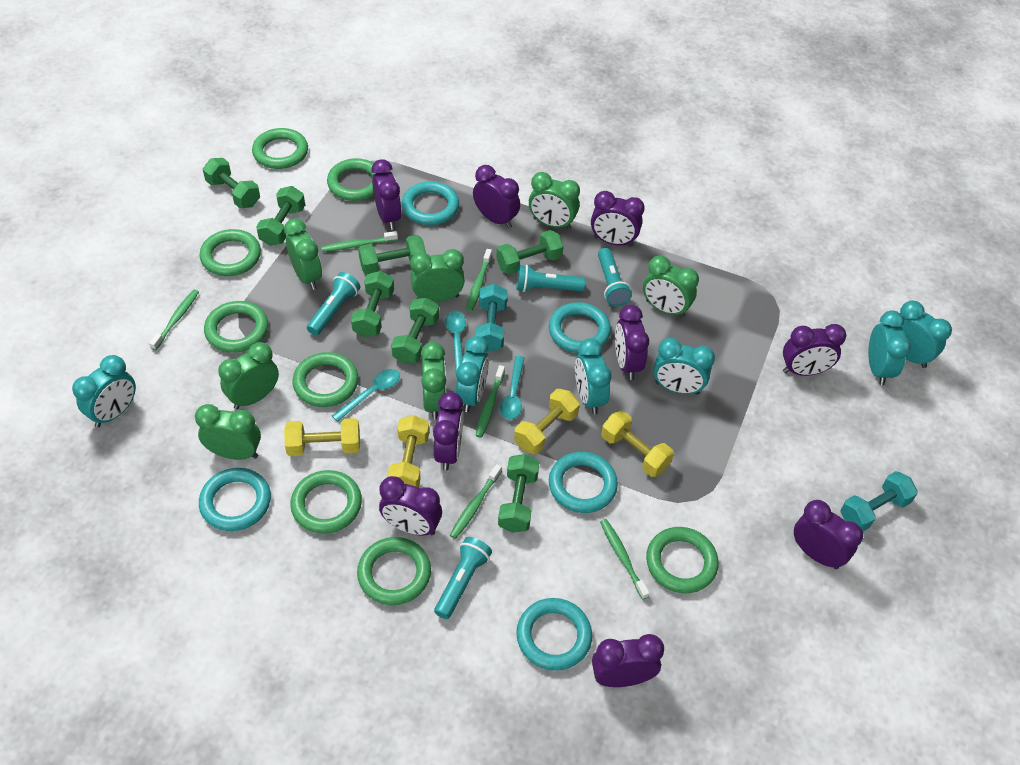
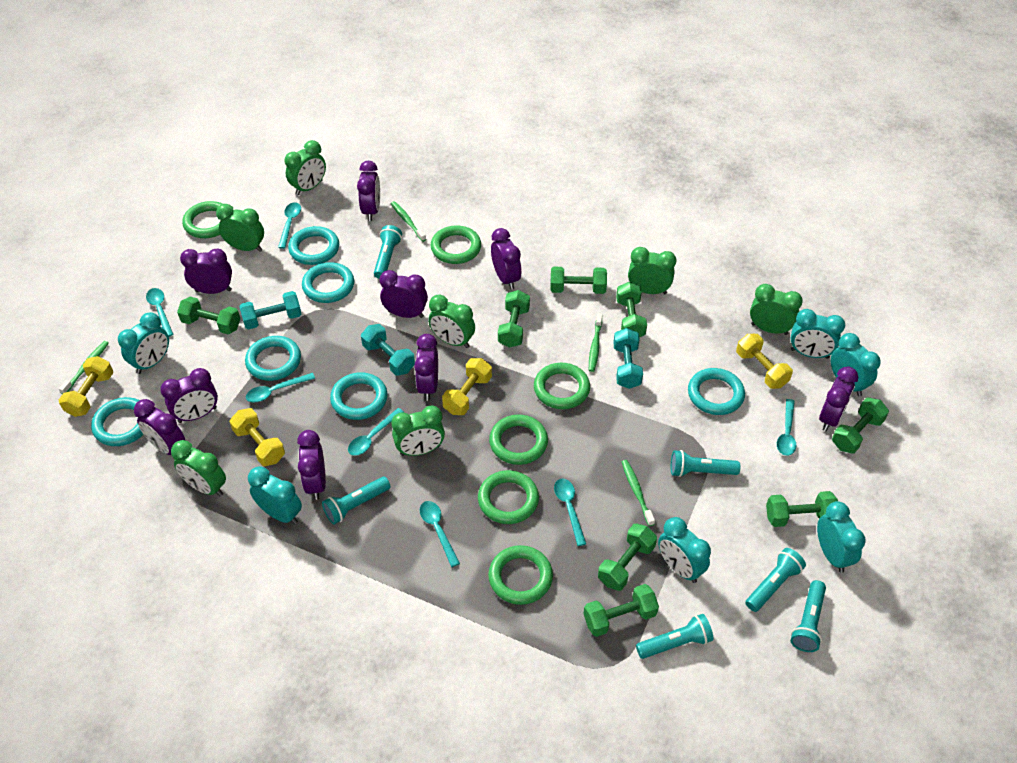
green dumbbell: [203,158,260,208] [256,186,305,246] [351,271,394,337] [358,235,426,275] [391,297,439,364] [496,230,563,275] [498,454,539,533] = 7 -> [177,297,240,334] [498,290,530,348] [550,267,607,294] [584,584,659,637] [598,524,657,591] [616,282,647,337] [766,491,838,527] [832,397,889,454] = 8
green ring: [200,229,261,276] [204,301,268,353] [252,128,308,169] [290,470,362,534] [293,352,359,407] [327,158,375,201] [357,537,431,605] [646,527,719,594] = 8 -> [182,201,223,238] [431,225,481,264] [478,470,539,524] [488,545,553,605] [489,415,548,465] [534,363,590,409] = 6
green toothbrush: [149,289,199,350] [321,231,398,252] [450,464,502,539] [466,249,492,311] [475,365,505,438] [600,519,650,600] = 6 -> [59,341,109,394] [391,201,426,242] [589,313,602,372] [622,460,655,526] = 4
turquoise dumbbell: [475,284,508,352] [840,471,918,531] = 2 -> [239,291,301,330] [361,324,415,376] [613,328,643,389] = 3
turquoise flashlight: [307,272,360,335] [434,537,492,619] [516,265,585,292] [598,248,632,306] = 4 -> [322,477,391,524] [374,225,402,279] [636,614,714,659] [671,450,740,477] [745,548,806,612] [791,580,826,652] = 6
turquoise ring: [199,468,271,531] [402,181,459,225] [516,598,592,671] [549,302,611,353] [549,452,618,513] = 5 -> [91,397,144,446] [245,336,301,381] [288,226,339,265] [302,262,354,303] [330,372,387,420] [688,368,745,415] = 6
turquoise spoon: [332,369,400,422] [445,311,466,375] [500,356,524,420] = 3 -> [146,288,173,337] [246,373,315,402] [278,202,301,249] [348,408,404,456] [420,501,460,567] [554,479,586,546] [777,399,796,456] = 7

